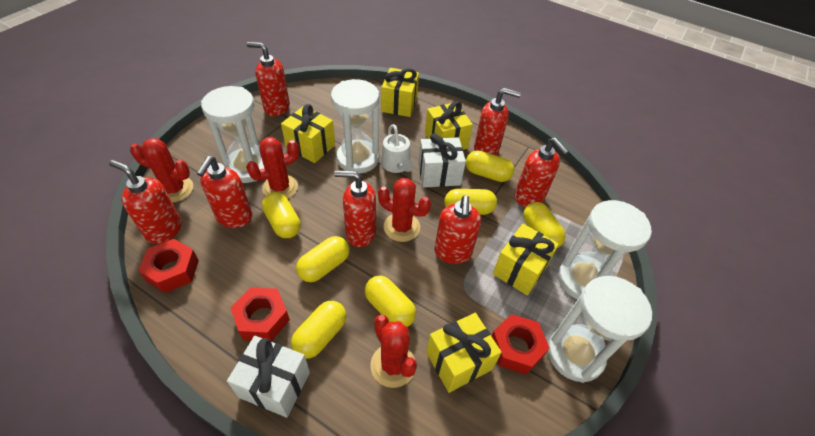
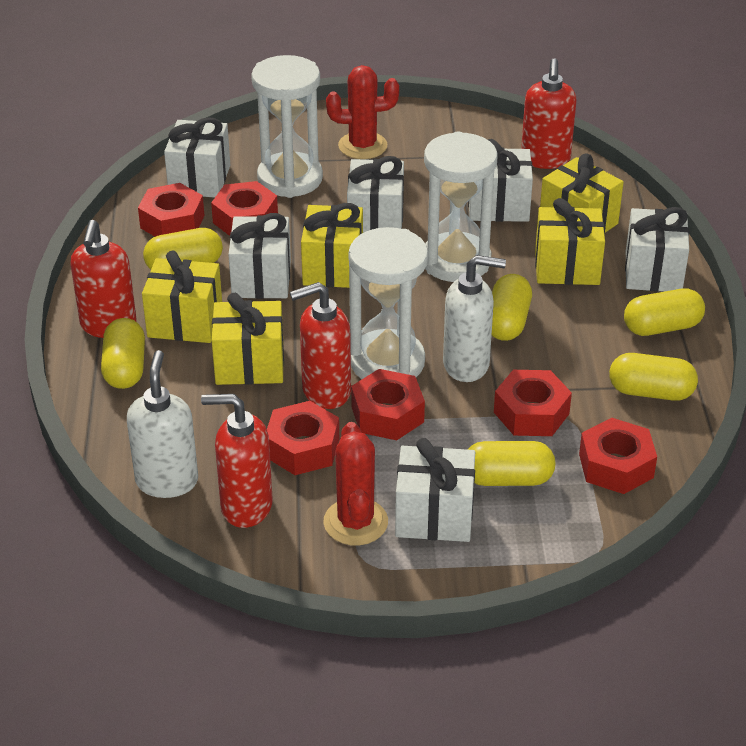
red cactus: [130,138,193,203] [246,137,299,199] [370,315,417,388] [378,178,431,242] = 4 -> [323,422,388,546] [326,65,399,159] = 2
red nut: [138,239,199,293] [231,287,290,341] [492,314,549,375] = 3 -> [138,183,205,237] [211,181,278,236] [267,401,339,475] [351,369,425,440] [494,370,572,436] [579,418,657,494] = 6
red soap dispenser: [109,160,182,244] [197,156,252,228] [247,42,290,116] [334,171,376,247] [434,195,481,264] [474,88,521,156] [514,138,569,207] = 7 -> [70,220,137,338] [201,394,273,528] [290,282,351,409] [521,58,577,169] = 4
white gift: [227,336,310,418] [418,133,466,188] = 2 -> [164,117,230,198] [228,213,291,299] [347,156,404,233] [395,438,475,542] [468,139,533,222] [625,207,689,292] = 6
white hourglass: [201,86,264,183] [331,79,379,174] [548,276,652,383] [558,200,652,299] = 4 -> [251,55,323,198] [349,227,428,379] [424,131,498,282] = 3
white soap dispenser: none = 0 -> [127,350,198,498] [443,255,506,382] = 2
white watering can: [381,124,414,173] = 1 -> none = 0
yellow capsule: [262,192,301,238] [291,301,346,359] [296,236,350,282] [365,276,416,327] [444,189,497,215] [466,150,514,182] [523,202,566,248] = 7 -> [101,318,145,389] [143,228,223,269] [467,441,555,486] [492,274,532,341] [609,353,698,401] [624,288,705,336] = 6

